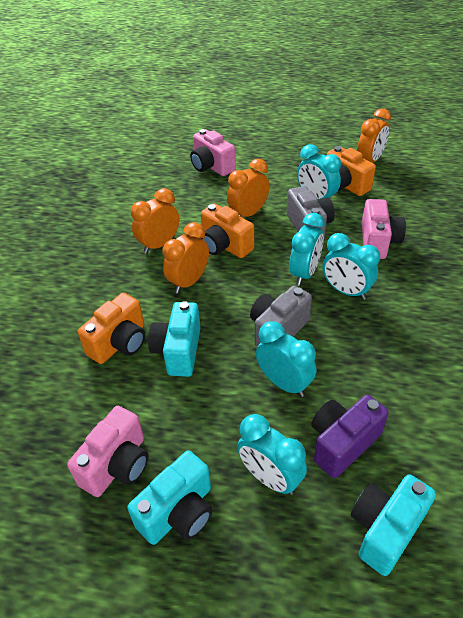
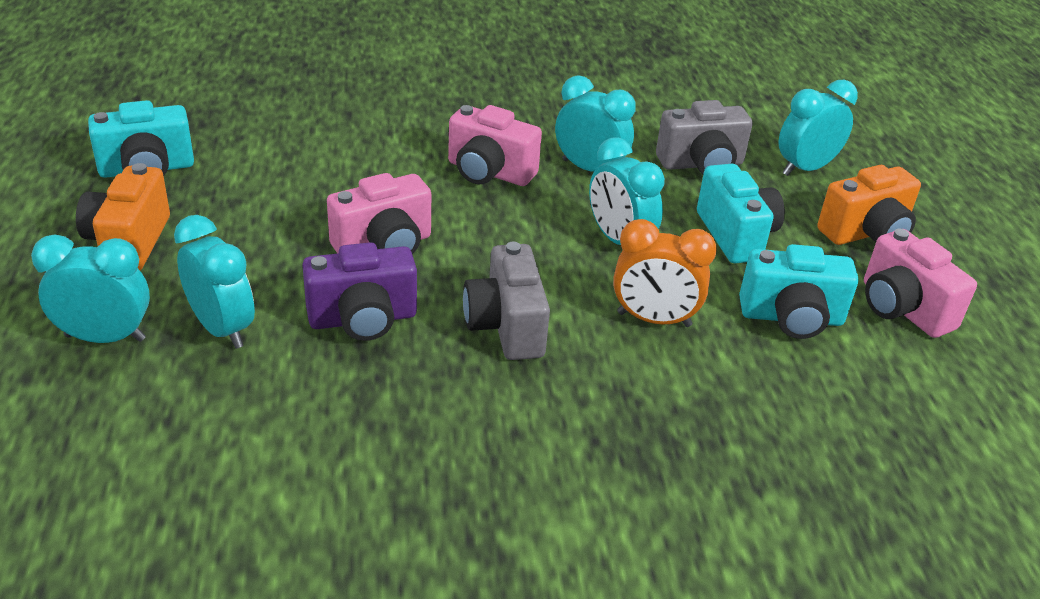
orange camera: [78,293,145,364] [201,203,254,258] [327,146,376,196] = 3 -> [76,163,170,271] [817,165,921,245] = 2
orange clock: [131,188,179,254] [163,222,209,294] [227,159,270,217] [357,108,391,163] = 4 -> [613,219,717,327] = 1

